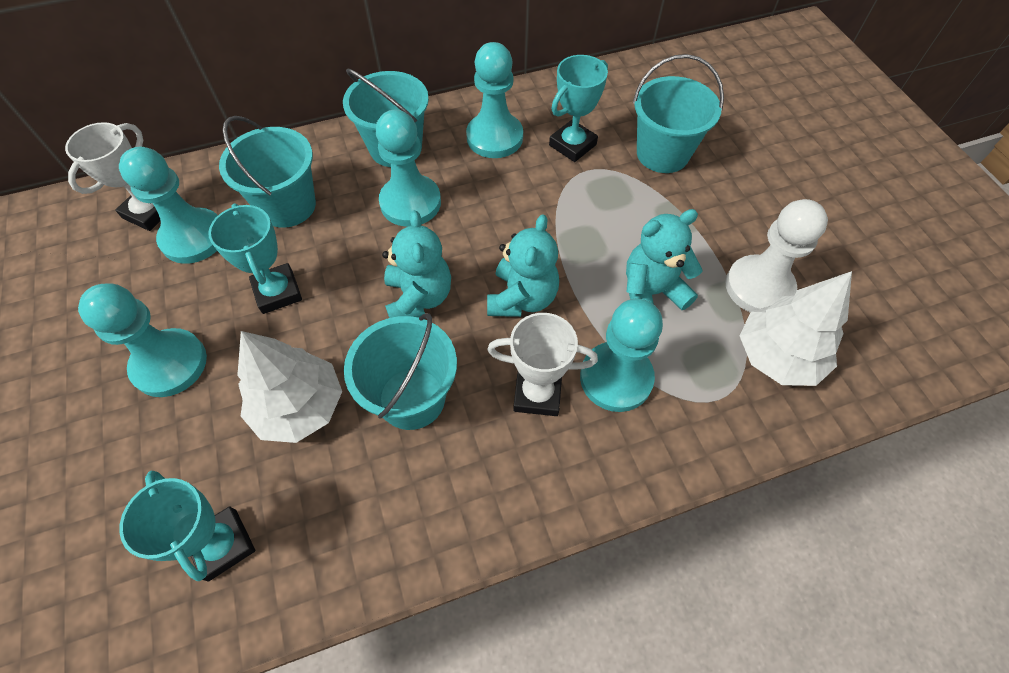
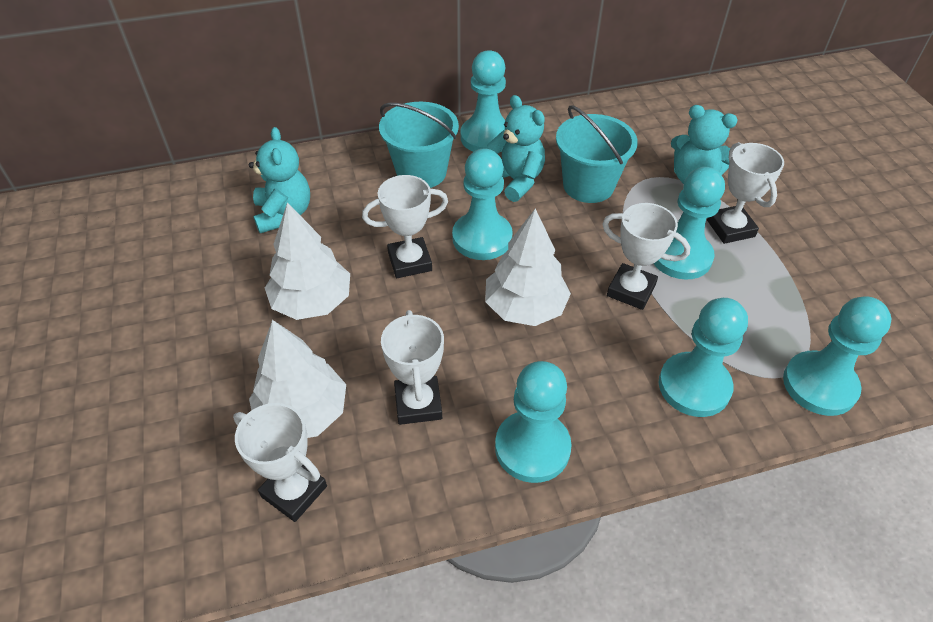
turquoise bucket: [219,116,316,228] [343,69,429,167] [344,313,457,430] [633,54,724,173] = 4 -> [379,102,459,188] [556,105,638,203] = 2
turquoise pawn: [78,283,207,397] [119,147,218,264] [375,110,441,227] [466,42,523,158] [580,299,663,412] = 5 -> [452,149,513,260] [460,50,506,152] [495,361,572,483] [653,167,725,280] [659,298,748,417] [783,296,891,416] = 6
turquoise trophy: [119,471,255,582] [208,203,302,314] [549,55,608,162] = 3 -> none = 0
white pawn: [726,199,828,312] = 1 -> none = 0
white tree: [237,331,342,443] [740,271,852,386] = 2 -> [249,320,346,438] [265,202,350,320] [485,208,571,326] = 3
white trophy: [65,122,160,231] [487,313,598,416] = 2 -> [233,403,327,522] [362,175,448,278] [381,310,444,425] [602,203,691,310] [707,142,784,244] = 5

